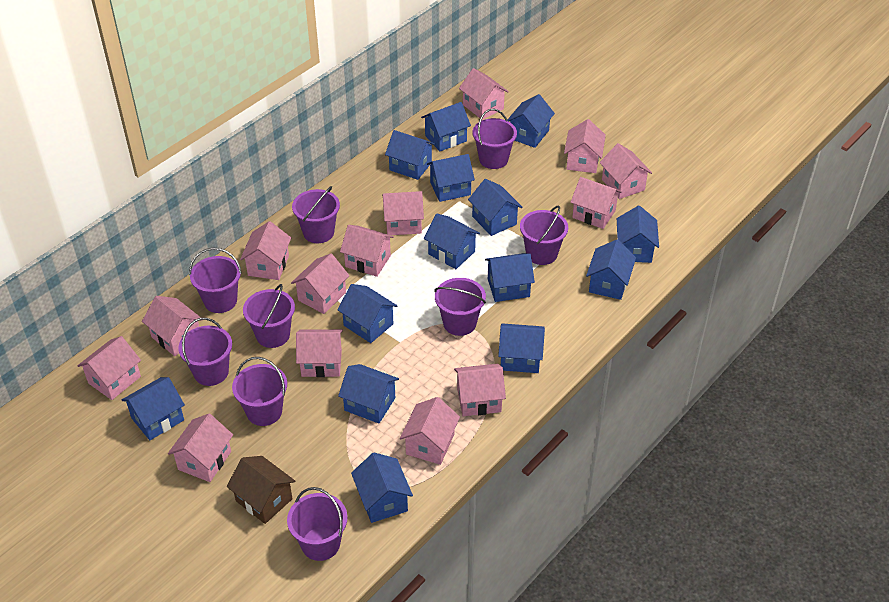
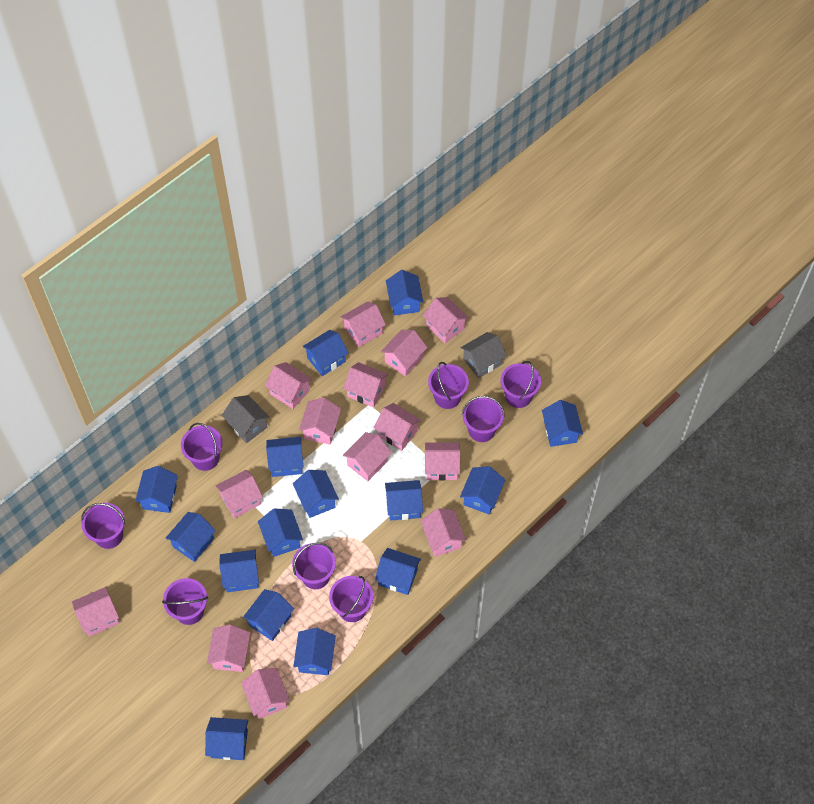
blue house: [122,377,185,440] [337,284,397,343] [338,364,399,423] [351,452,413,523] [385,130,435,180] [421,102,471,151] [424,214,480,269] [427,154,475,202] [468,179,522,236] [485,253,535,302] [498,323,545,373] [507,94,555,148] [586,239,636,300] [617,206,659,263] = 14 -> [135,466,178,513] [166,512,216,562] [205,717,248,760] [219,550,259,592] [243,589,294,641] [258,508,303,557] [266,437,304,477] [293,470,339,518] [293,628,336,675] [303,330,349,376] [375,548,421,595] [385,480,423,521] [386,270,423,315] [460,466,505,515] [542,400,583,447] = 15
brown house: [227,456,295,524] = 1 -> none = 0
grey house: none = 0 -> [222,395,270,443] [460,332,507,378] = 2
purple bucket: [178,318,232,386] [189,248,242,313] [232,357,287,426] [243,284,295,348] [287,487,348,561] [292,186,340,243] [434,278,486,336] [472,109,517,169] [520,205,568,265] = 9 -> [81,503,125,549] [162,578,208,625] [181,423,223,471] [292,543,336,589] [329,576,373,622] [428,362,469,409] [462,396,505,442] [500,361,541,408] = 8

